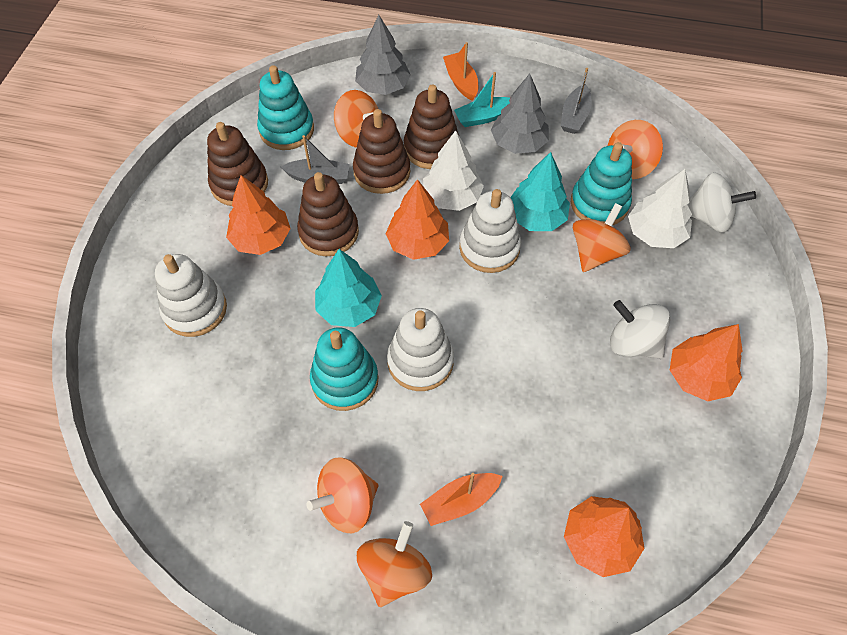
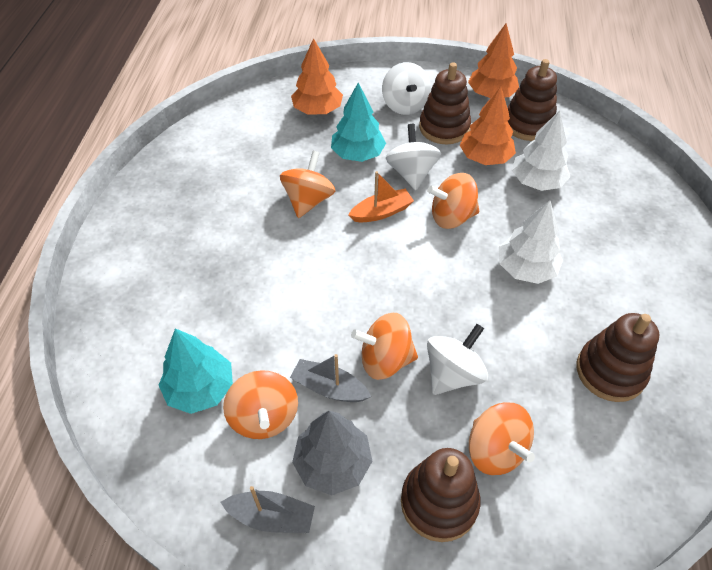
grey tree: [355,15,411,95] [491,74,549,154] = 2 -> [292,411,372,495] = 1
orange boat: [420,473,503,526] [443,42,478,101] = 2 -> [348,171,414,222] = 1
orange tree: [226,175,291,255] [386,179,449,260] [564,496,645,577] [670,324,743,401] = 4 -> [291,38,343,115] [460,86,516,165] [468,23,519,98] = 3
turquoise boat: [454,72,510,127] = 1 -> none = 0
turquoise stacking toy: [257,65,314,150] [310,327,378,411] [571,142,632,225] = 3 -> none = 0
white spinning top: [610,300,670,358] [688,172,756,233] = 2 -> [382,62,431,115] [386,124,441,190] [427,324,488,395] = 3
white stacking toy: [155,254,227,337] [387,308,454,391] [459,189,521,273] = 3 -> none = 0

